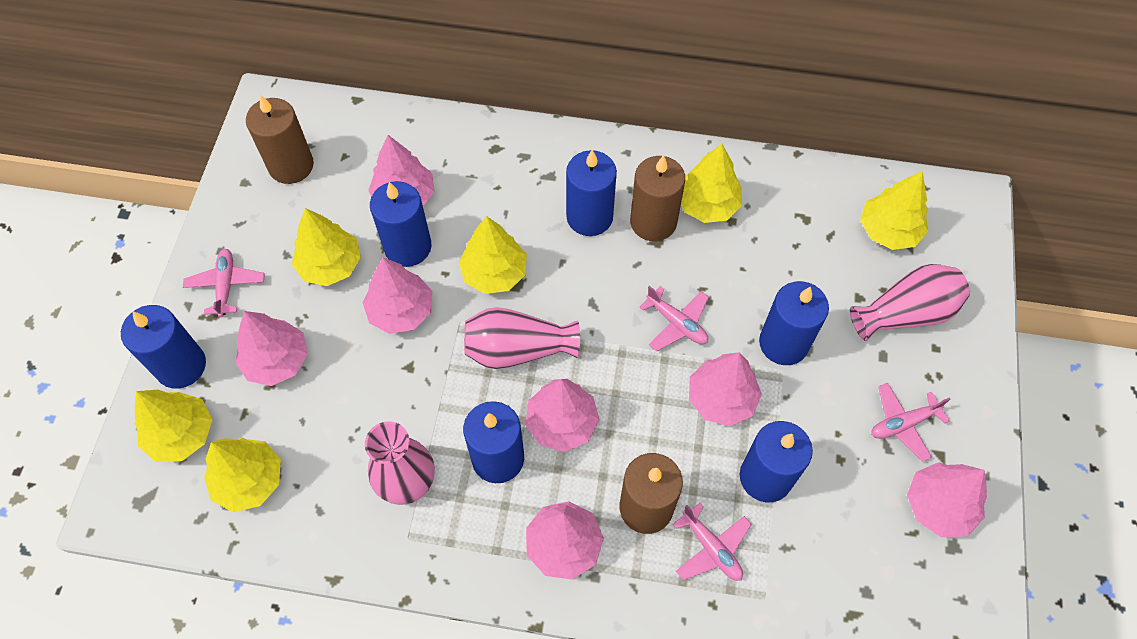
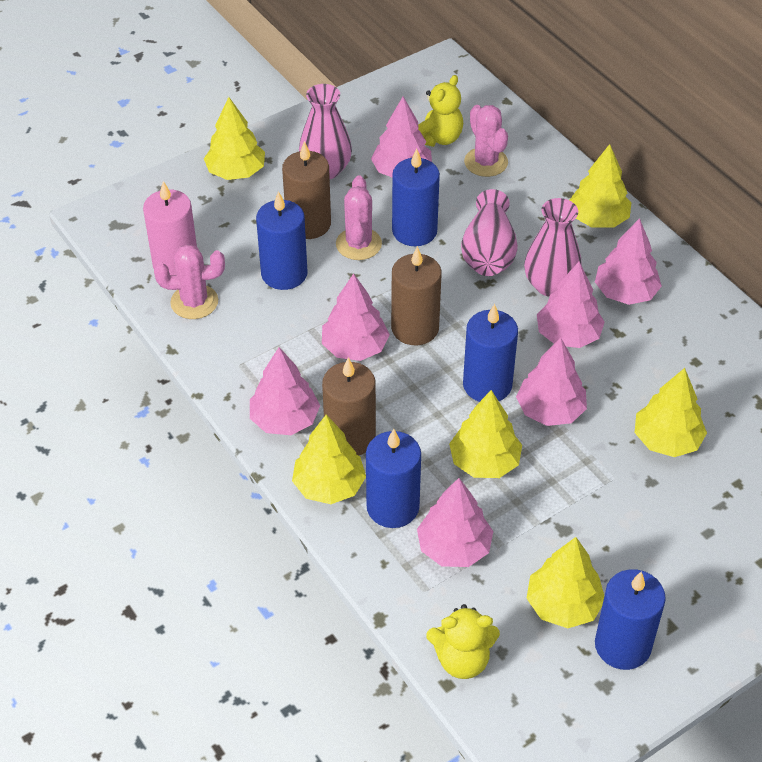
blue candle: [121,305,206,388] [370,181,432,267] [463,401,524,483] [566,150,617,236] [740,421,813,503] [759,281,829,365] = 6 -> [256,191,307,290] [366,429,421,528] [392,148,440,246] [463,304,518,402] [595,569,666,670] = 5
pink cactus: none = 0 -> [154,244,225,319] [336,176,382,260] [464,105,508,177] = 3
pink candle: none = 0 -> [143,181,197,275] = 1
pink plane: [183,249,265,317] [639,286,709,352] [673,503,752,581] [871,383,950,462] = 4 -> none = 0
yellow teddy bear: none = 0 -> [418,75,463,147] [426,604,500,679] = 2

